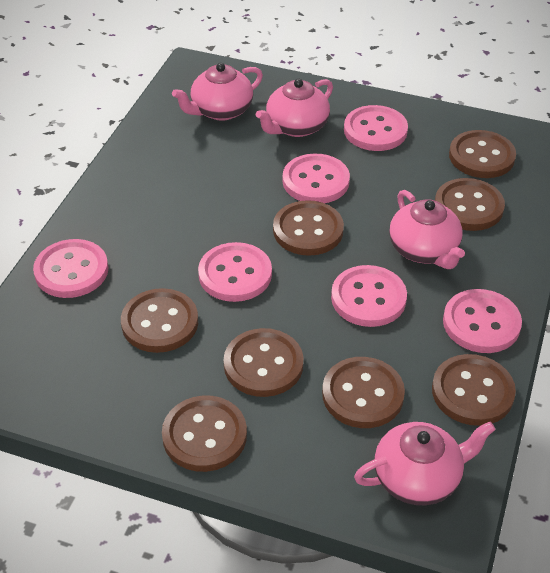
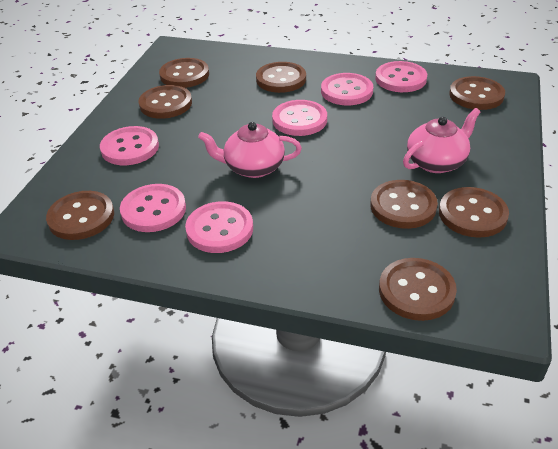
pink teapot: [172,63,263,121] [256,79,333,137] [354,422,496,505] [389,190,465,269] = 4 -> [198,122,302,178] [403,108,481,173] = 2

